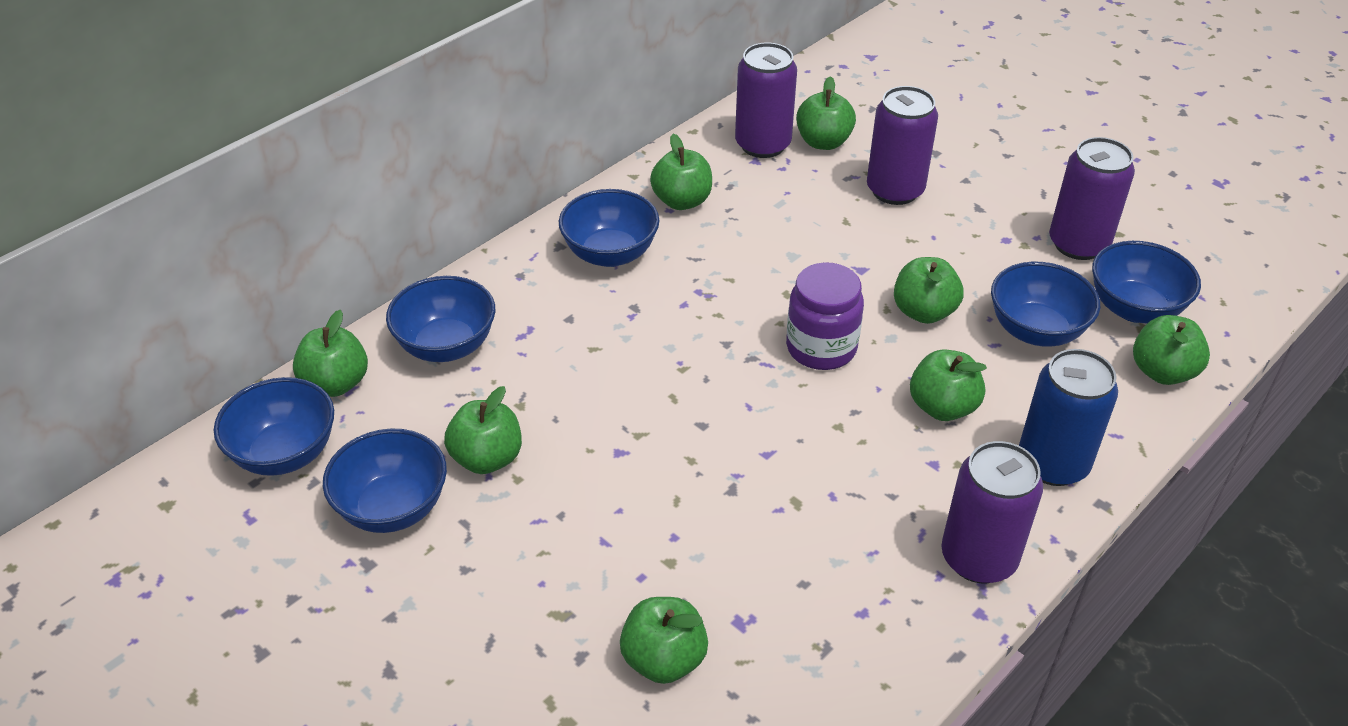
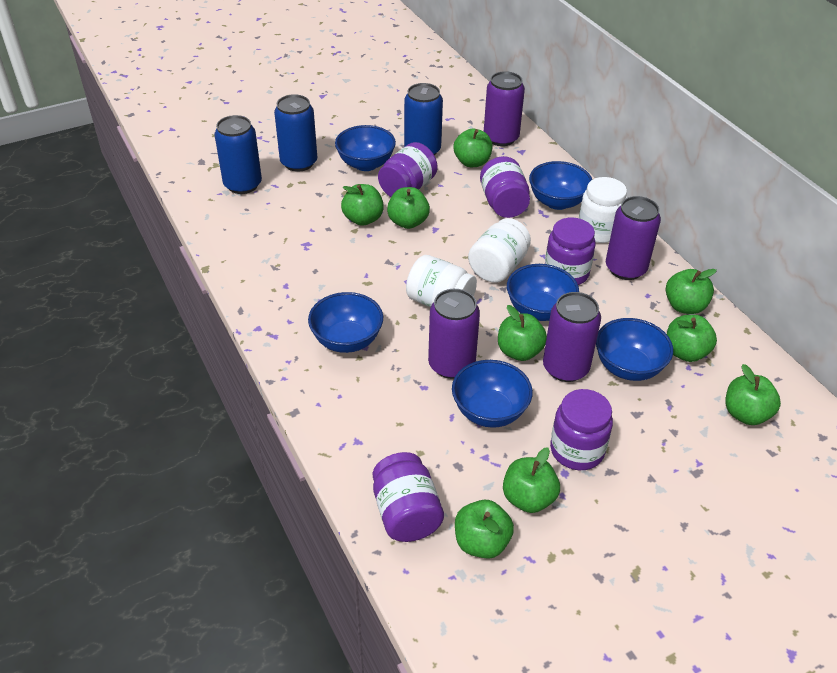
blue can: [1019,349,1118,486] = 1 -> [214,115,262,194] [274,94,317,172] [404,83,443,156] = 3
green apple: [293,310,368,397] [444,386,522,474] [620,597,708,684] [650,134,712,210] [796,76,856,150] [894,257,964,324] [910,349,987,421] [1133,315,1210,385] = 8 -> [341,184,384,226] [387,187,430,229] [454,128,493,167] [455,500,514,559] [498,305,547,361] [503,447,560,513] [666,269,717,314] [667,315,717,362] [726,364,781,425] = 9
purple jar: [786,262,864,370] = 1 -> [372,452,444,542] [378,142,438,197] [480,156,530,218] [545,218,596,285] [550,389,613,470] = 5
white jar: none = 0 -> [406,255,477,307] [468,218,531,283] [579,177,627,243] = 3

